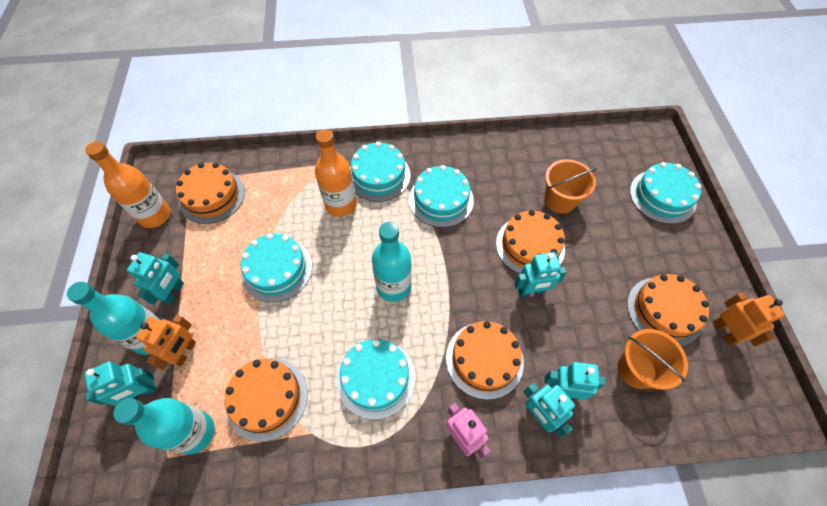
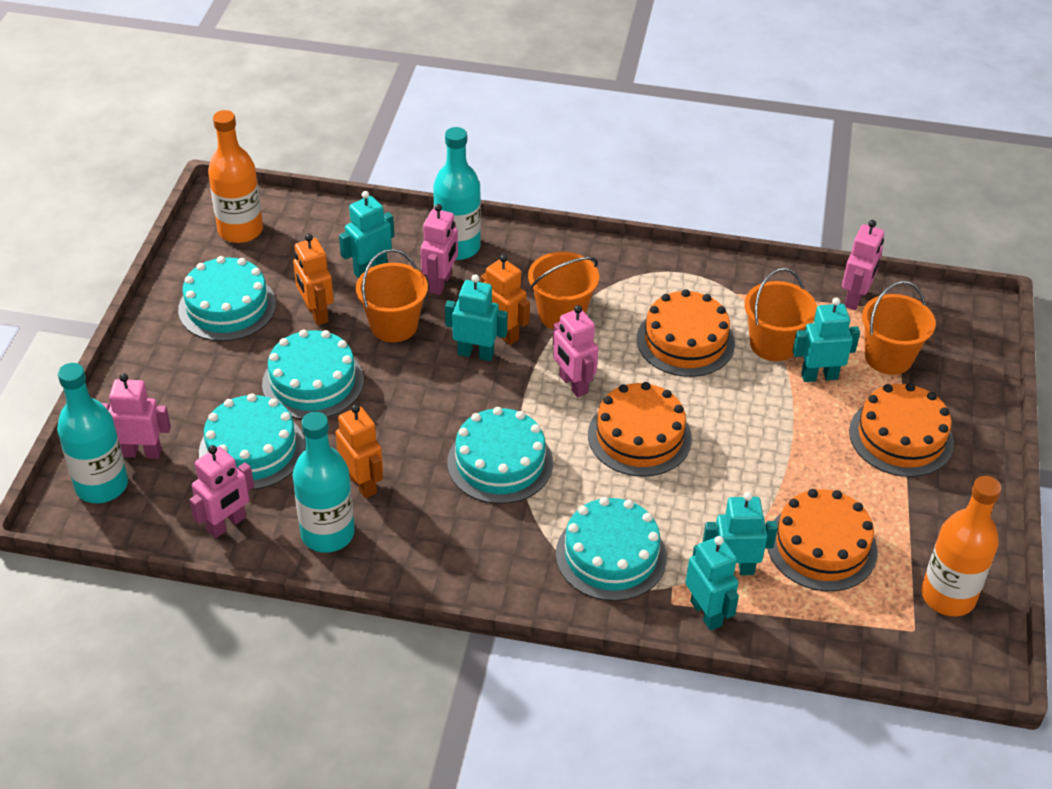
orange bucket: [545,159,597,214] [618,329,688,390] = 2 -> [356,249,428,342] [528,252,599,329] [744,268,817,361] [862,281,936,375] = 4
orange cake: [176,163,245,224] [225,358,308,441] [446,321,524,400] [496,210,565,274] [627,274,709,346] = 5 -> [588,382,692,477] [637,289,735,377] [768,489,878,591] [849,383,954,477] = 4
orange robot: [136,315,196,370] [713,292,785,347] = 2 -> [293,234,334,325] [335,405,383,498] [481,254,530,345] = 3
pink robot: [445,403,491,458] = 1 -> [102,373,171,459] [190,445,254,538] [421,204,458,295] [553,305,598,397] [842,220,884,310] = 5

